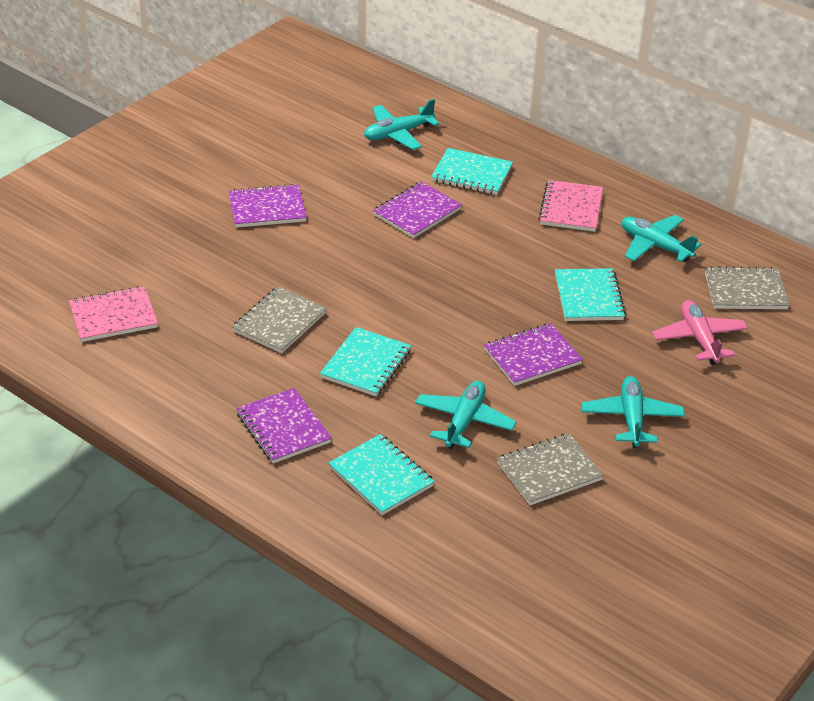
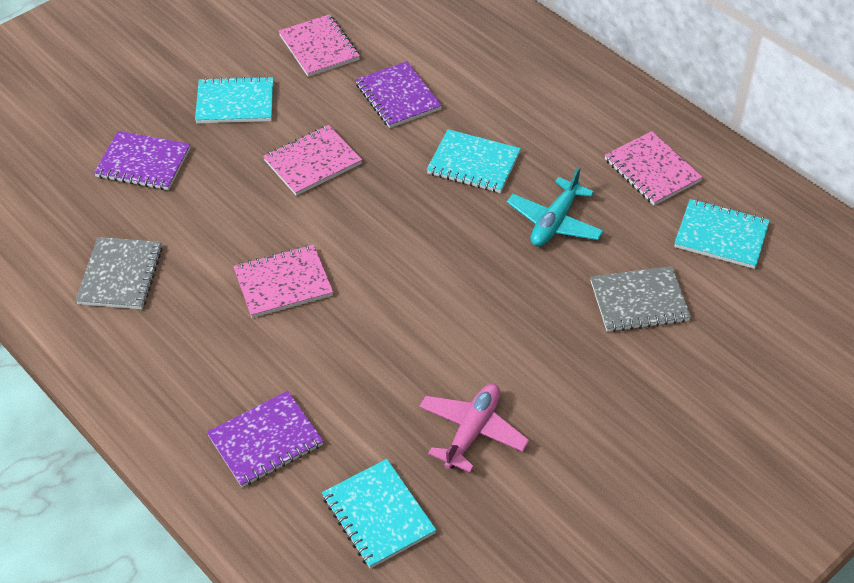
grey notebook: [232,287,327,353] [497,433,604,505] [705,266,789,309] = 3 -> [76,237,163,309] [590,266,691,332] = 2
pink notebook: [69,286,158,342] [539,180,603,232] = 2 -> [233,245,333,318] [263,125,362,196] [279,14,360,77] [605,131,703,205] = 4
purple notebook: [229,184,307,228] [236,388,332,463] [373,182,462,238] [484,323,583,386] = 4 -> [94,131,190,190] [207,391,324,487] [355,61,442,128] = 3
turquoise plane: [364,99,439,150] [415,381,517,449] [581,376,685,448] [621,215,701,262] = 4 -> [507,166,604,247] = 1

